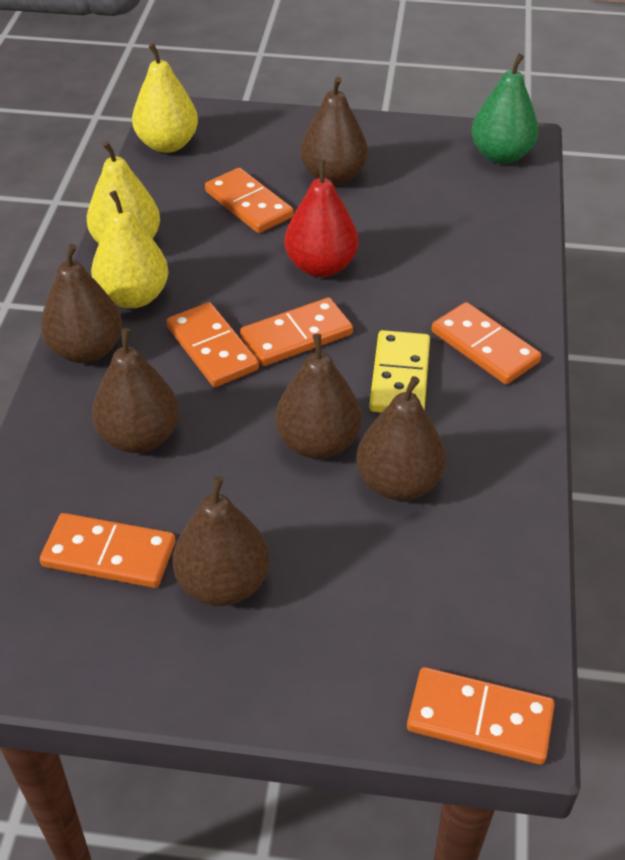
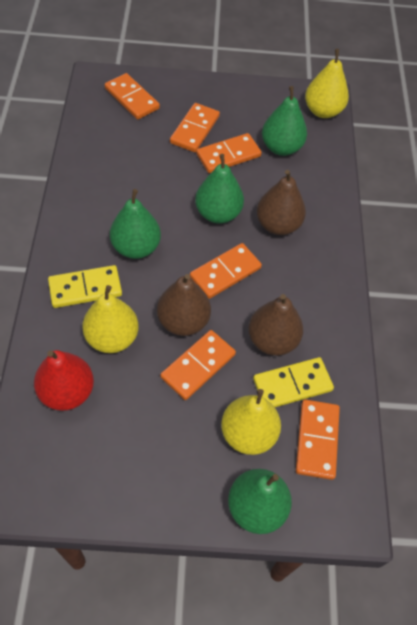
brown pear: [41,244,122,363] [92,328,179,453] [173,476,270,606] [275,334,362,459] [300,77,368,185] [356,376,446,501] = 6 -> [157,274,211,336] [248,294,303,356] [256,170,306,235] = 3
green pear: [471,54,539,164] = 1 -> [110,189,161,259] [195,154,244,224] [228,469,292,534] [262,86,307,156] = 4
yellow domino: [369,330,430,413] = 1 -> [48,265,122,308] [253,357,334,407] = 2

